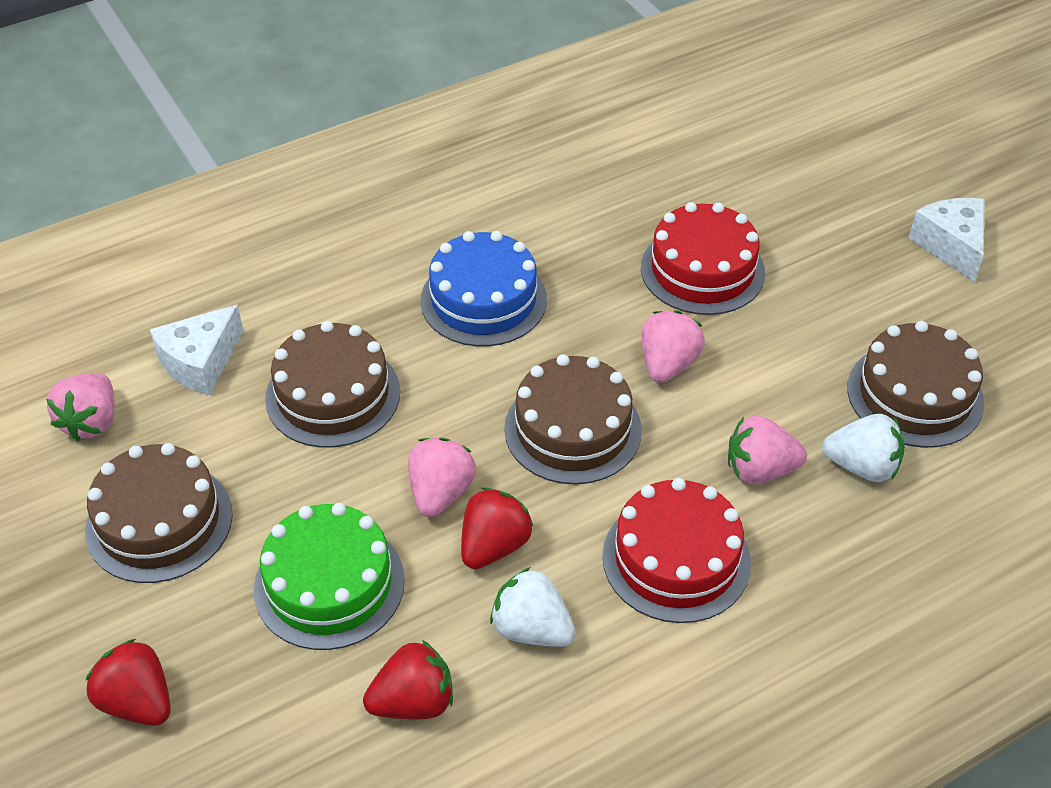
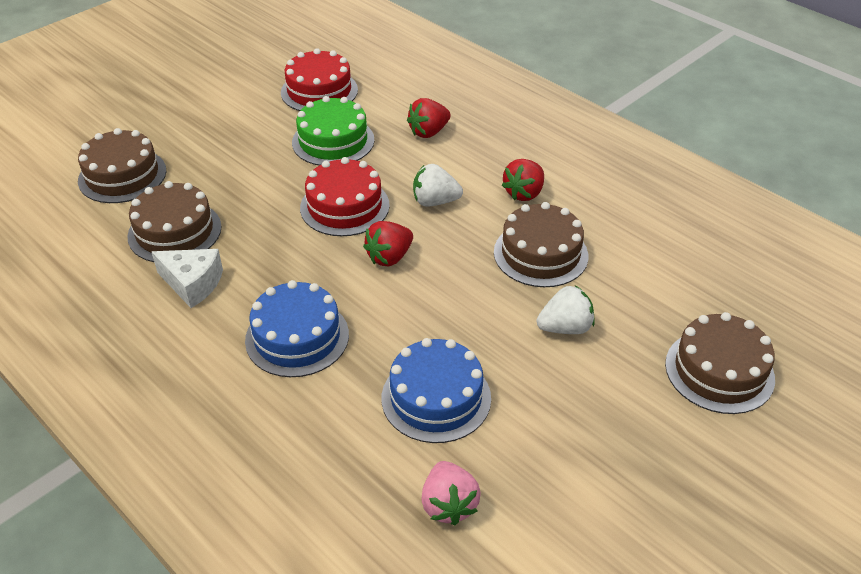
blue cake: [420,231,547,346] = 1 -> [245,280,349,377] [382,338,491,443] = 2
pink strawberry: [46,373,114,441] [408,438,476,517] [642,311,705,383] [728,416,807,484] = 4 -> [421,461,481,526] = 1
white cheese: [149,304,244,395] [909,198,984,282] = 2 -> [152,249,223,308] = 1

